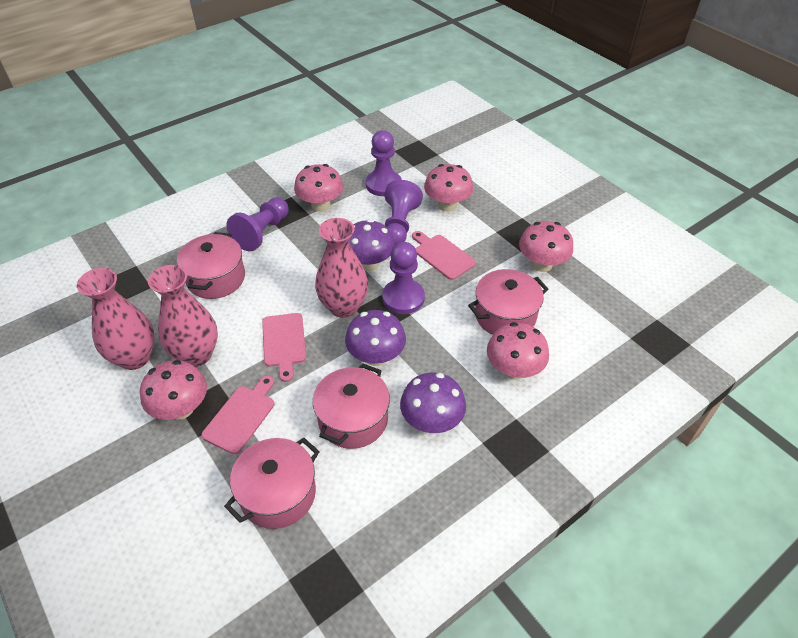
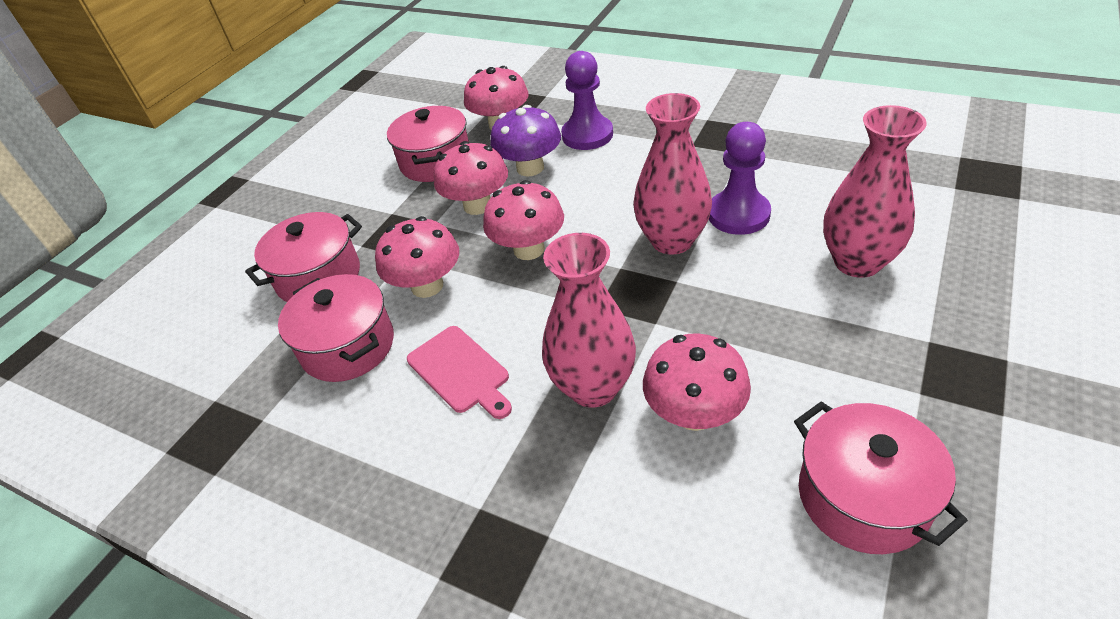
pink cutting board: [201,376,274,454] [262,313,306,382] [412,231,476,280] = 3 -> [407,326,512,419] = 1
purple mushroom: [345,310,406,366] [348,219,395,271] [400,373,466,433] = 3 -> [490,105,561,177] = 1
purple pawn: [226,197,288,251] [366,130,402,196] [382,242,425,314] [384,180,423,245] = 4 -> [561,51,613,150] [709,122,771,235] = 2

